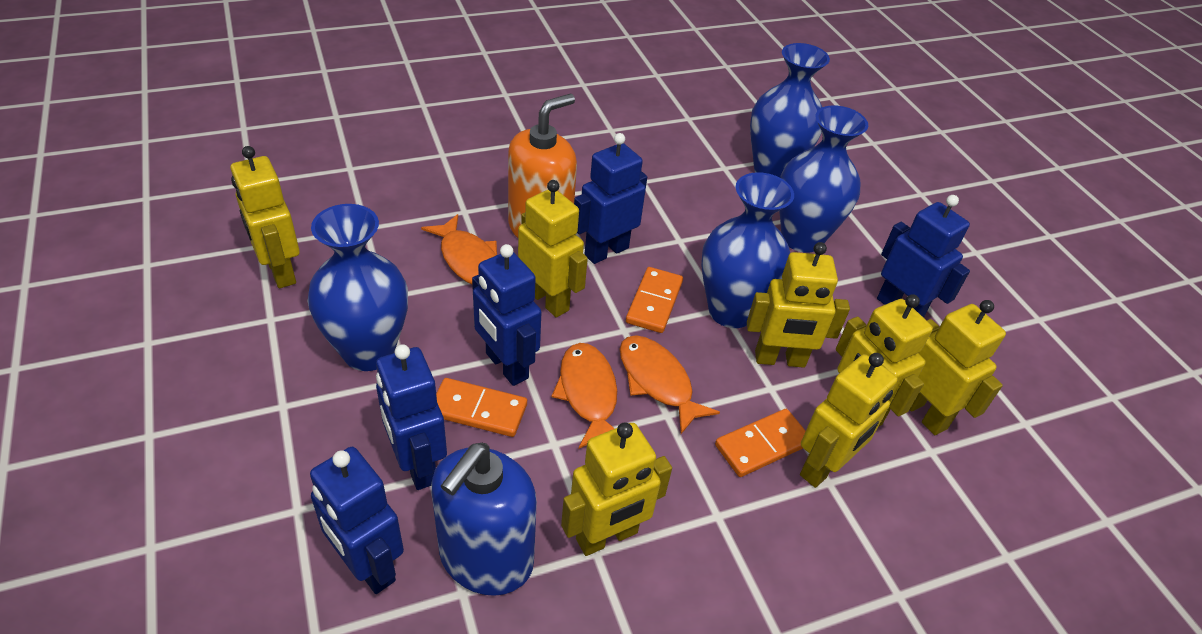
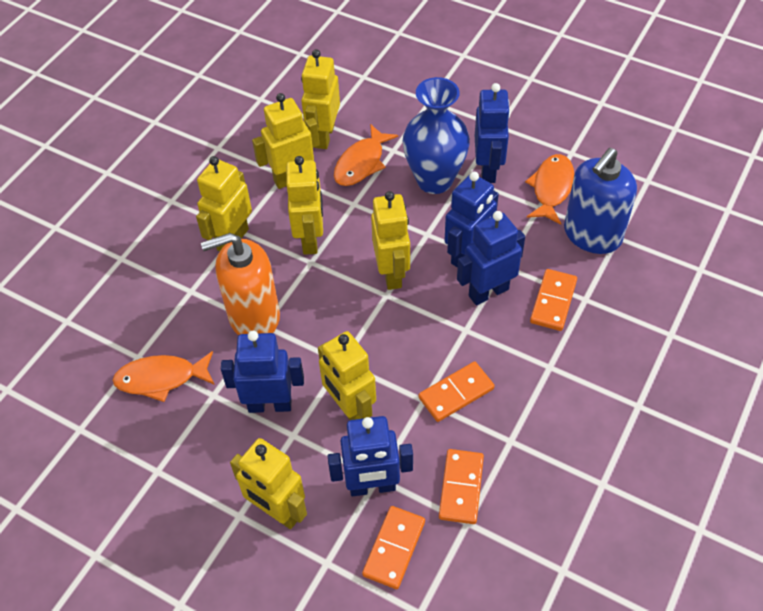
blue vase: [307,204,408,371] [701,172,794,328] [750,43,830,177] [779,105,868,253] = 4 -> [403,77,470,194] = 1
orange domino: [436,378,527,437] [626,267,683,333] [715,409,806,477] = 3 -> [362,506,425,589] [418,362,495,422] [439,449,484,524] [530,269,577,331] = 4

